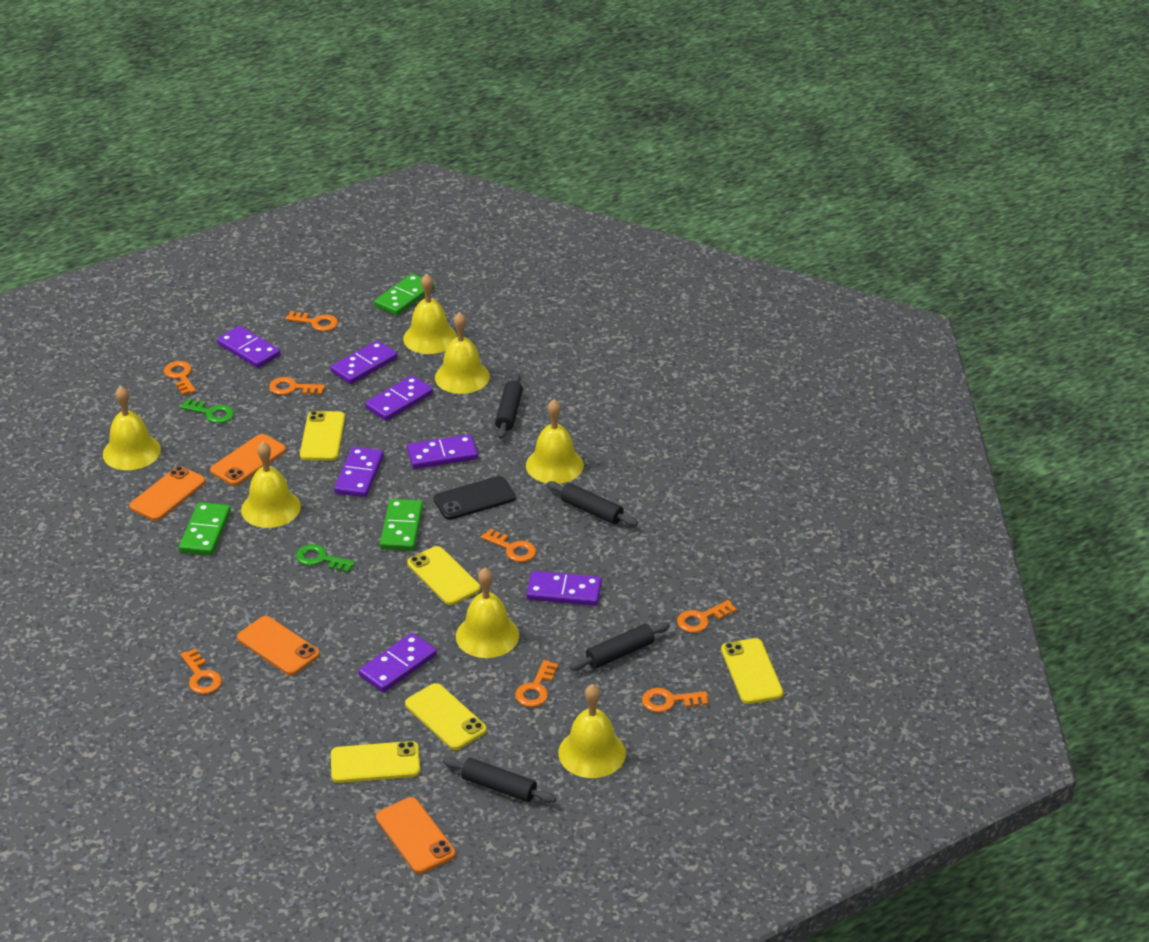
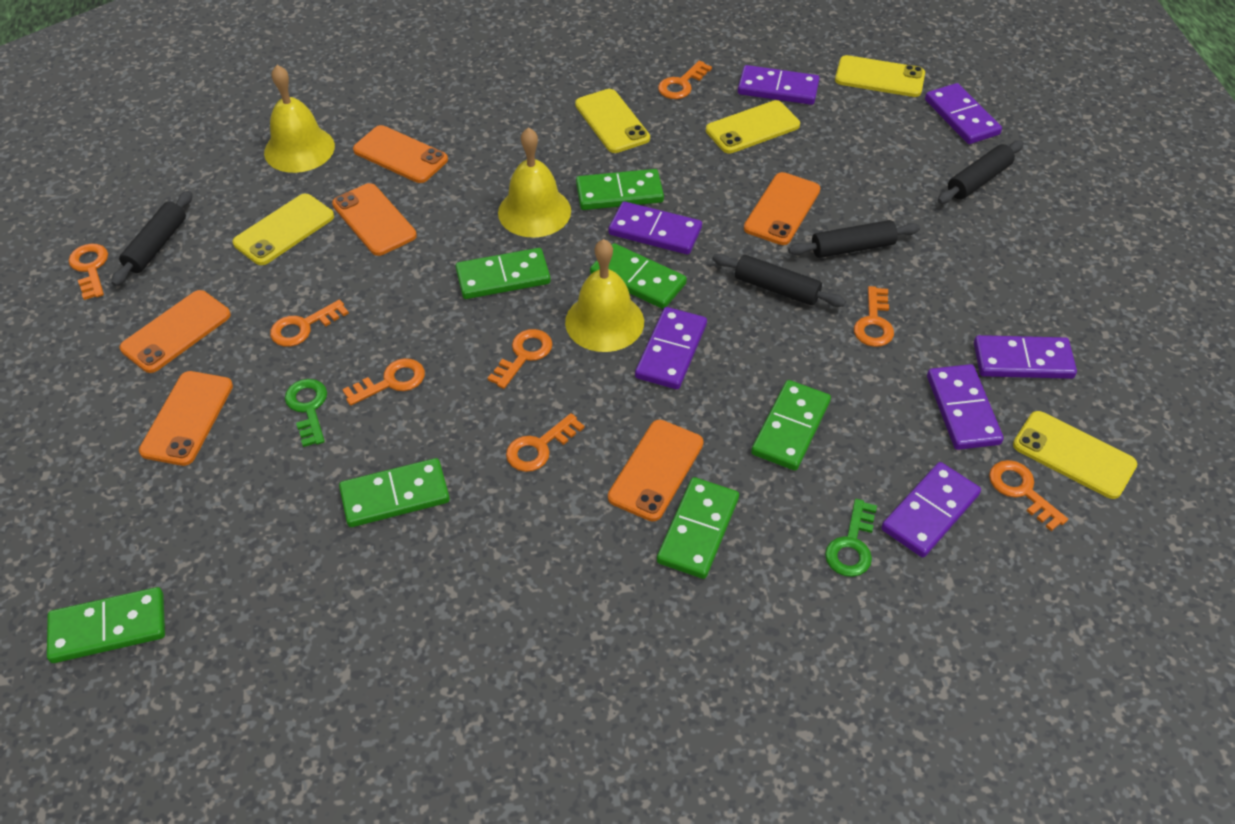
black phone: [434,476,516,520] = 1 -> none = 0
green domino: [179,502,231,555] [374,274,435,316] [380,499,423,551] = 3 -> [47,587,165,663] [339,458,450,527] [456,248,551,299] [576,169,664,210] [590,243,687,309] [657,477,739,579] [751,380,831,471] = 7
orange phone: [129,466,206,521] [210,434,286,486] [237,616,320,675] [376,797,456,874] = 4 -> [120,290,231,373] [139,371,233,466] [332,183,417,256] [353,125,448,183] [608,420,703,521] [744,172,820,245] = 6
yellow bell: [103,386,161,470] [241,442,301,528] [403,274,457,354] [435,312,490,394] [456,568,519,658] [526,399,584,484] [558,684,626,778] = 7 -> [264,65,335,173] [498,127,571,238] [565,239,644,352] = 3

